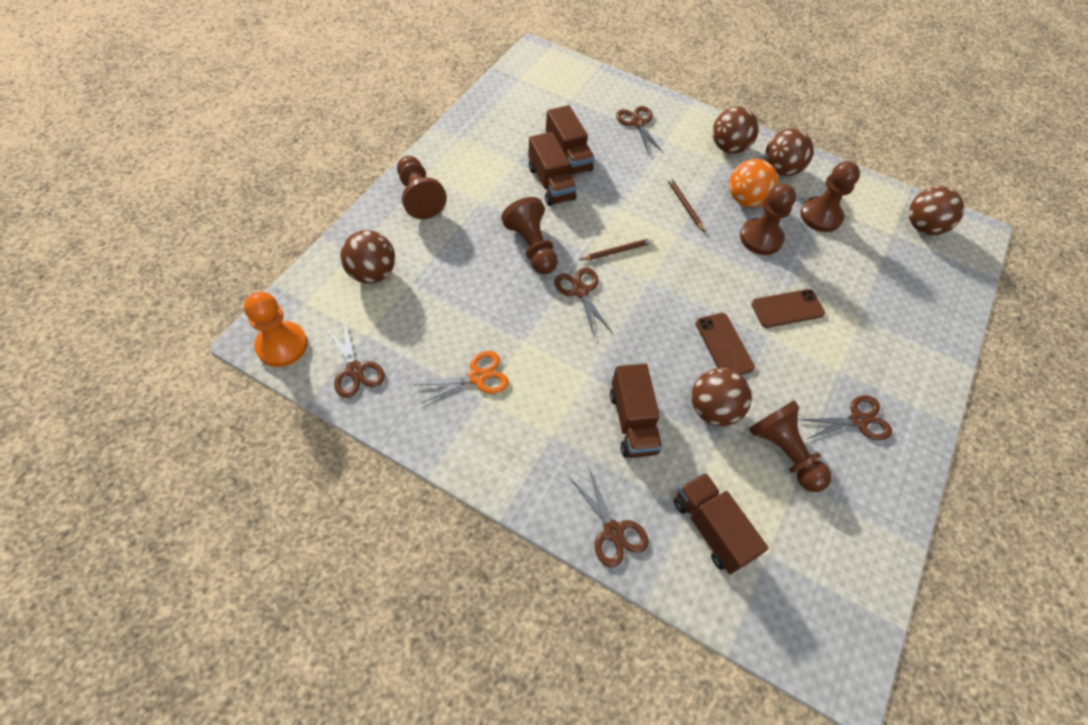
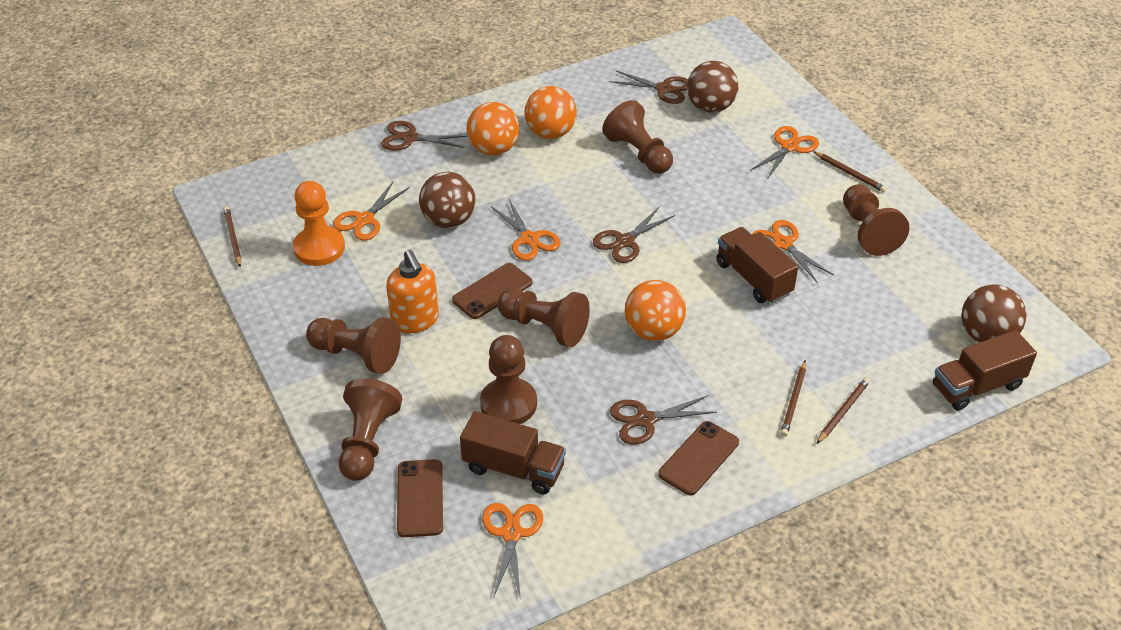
brown ball: [340,230,395,284] [691,368,752,426] [713,107,759,154] [765,128,814,176] [909,186,964,235] = 5 -> [419,172,476,228] [687,61,738,113] [962,284,1027,343] = 3
brown pawn: [397,156,447,219] [501,197,558,274] [740,183,796,255] [749,400,831,492] [800,161,860,232] = 5 -> [306,317,401,374] [339,378,402,481] [480,335,537,424] [498,288,590,347] [602,100,673,174] [843,184,910,256] = 6
brown pencil: [579,238,653,260] [667,177,705,232] = 2 -> [223,206,241,267] [781,360,806,437] [813,151,887,192] [817,377,870,444] = 4
brown phone: [695,313,755,375] [751,289,825,328] = 2 -> [397,459,443,537] [452,263,532,319] [658,421,739,495] = 3
brown scissors: [326,318,385,398] [554,267,613,338] [569,468,649,567] [616,106,664,156] [798,395,892,440] = 5 -> [381,121,468,151] [593,206,675,263] [609,70,688,104] [610,395,717,445] = 4
brown truck: [528,132,577,206] [546,105,595,175] [610,364,662,458] [674,473,768,574] = 4 -> [460,411,566,494] [717,227,798,304] [933,330,1037,411] = 3
orange ball: [729,159,779,207] = 1 -> [466,102,520,155] [524,86,577,139] [625,280,686,341] = 3
orange scissors: [416,351,509,404] = 1 -> [333,182,410,241] [482,503,543,600] [491,199,561,261] [750,126,819,178] [752,220,834,283] = 5
orange soap dispenser: none = 0 -> [386,250,439,333] = 1

